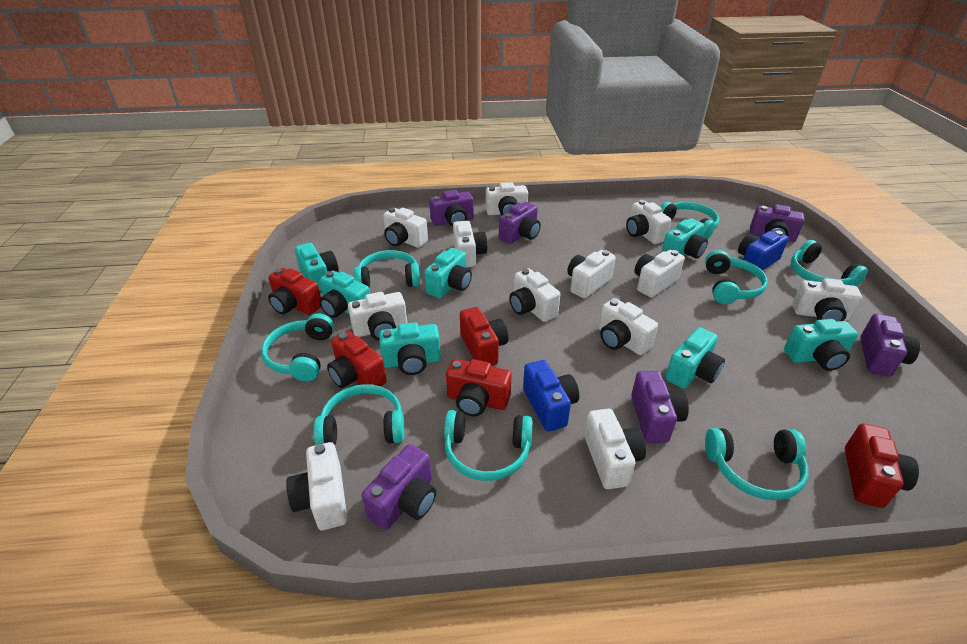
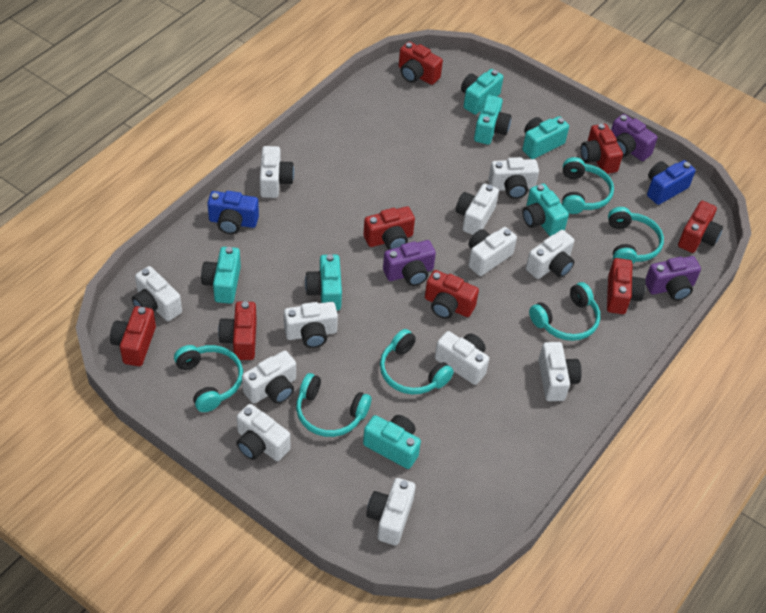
purple camera: [362,444,436,530] [429,190,474,226] [499,202,541,244] [631,371,689,443] [750,204,805,242] [860,314,920,377] = 6 -> [383,240,436,286] [611,114,658,161] [645,256,701,301] = 3
red camera: [268,268,321,315] [327,331,387,388] [446,359,512,416] [460,307,508,366] [845,423,919,508] = 5 -> [110,306,156,366] [218,301,257,360] [363,206,415,250] [399,41,443,85] [425,270,479,319] [581,124,623,174] [607,258,646,314] [678,201,723,253] = 8
turquoise headphones: [261,313,334,381] [313,384,404,445] [354,250,420,288] [444,410,533,481] [660,202,719,239] [705,250,768,304] [705,428,808,500] [791,240,868,286] = 8 -> [174,345,243,412] [296,373,371,437] [380,329,454,394] [529,282,600,341] [562,157,614,214] [608,207,664,264] = 6

